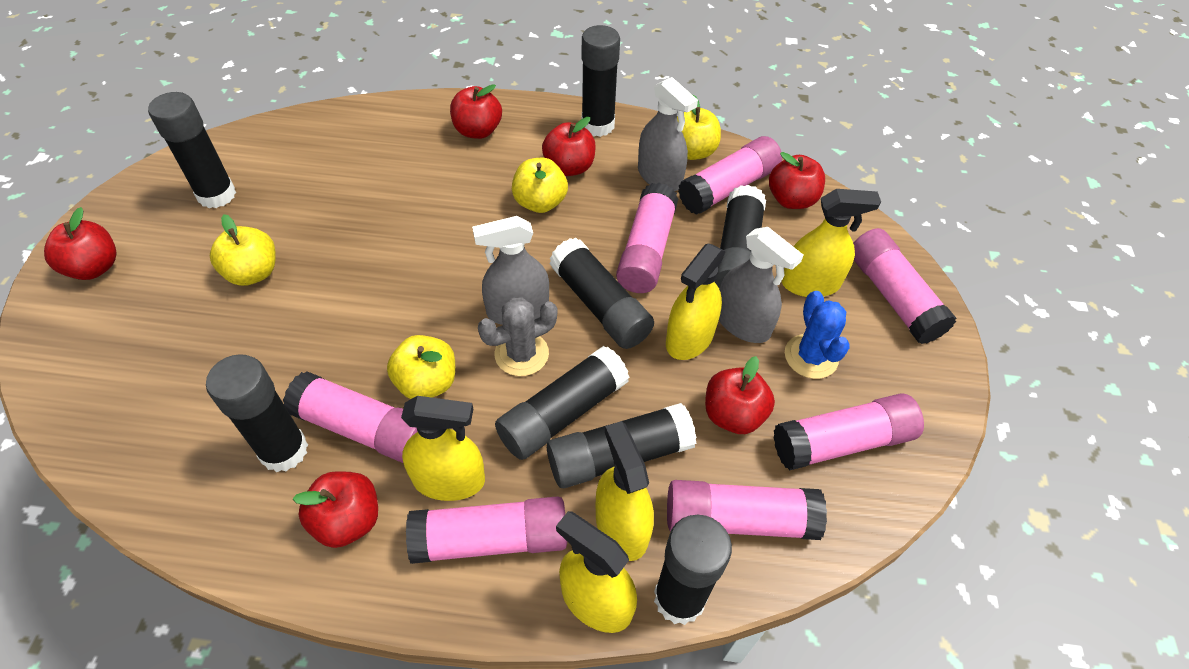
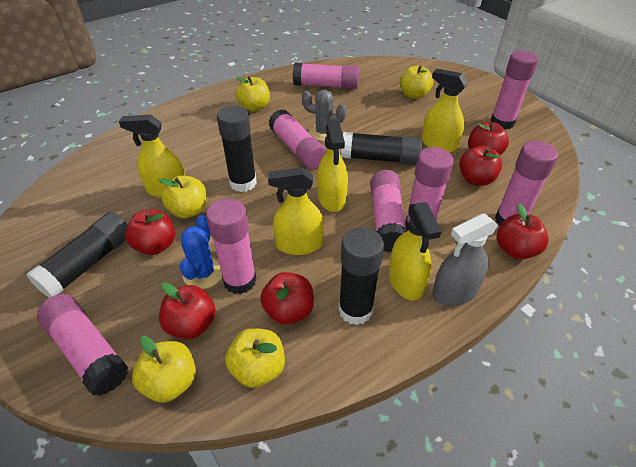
black glue stick: [148,92,236,208] [206,354,308,472] [495,346,629,460] [547,403,697,488] [549,238,654,349] [581,25,620,137] [654,515,732,625] [714,185,766,290] = 8 -> [27,212,128,298] [217,105,257,192] [338,227,384,325] [341,132,423,165] = 4
grey spray bottle: [472,216,549,325] [638,77,698,191] [719,227,804,343] = 3 -> [432,213,498,306] = 1
pink glue stick: [283,371,418,463] [406,496,567,564] [616,183,678,293] [667,480,827,540] [678,136,782,215] [773,393,924,470] [853,228,956,344] = 7 -> [37,294,128,396] [206,198,257,294] [269,109,327,170] [293,63,359,89] [370,170,407,253] [405,147,454,231] [490,50,539,130] [495,141,558,226] = 8
yellow apple: [210,214,276,286] [387,335,455,399] [512,158,568,213] [677,95,721,160] = 4 -> [132,336,196,403] [159,176,207,218] [225,328,285,388] [236,76,270,112] [400,65,433,99] = 5

